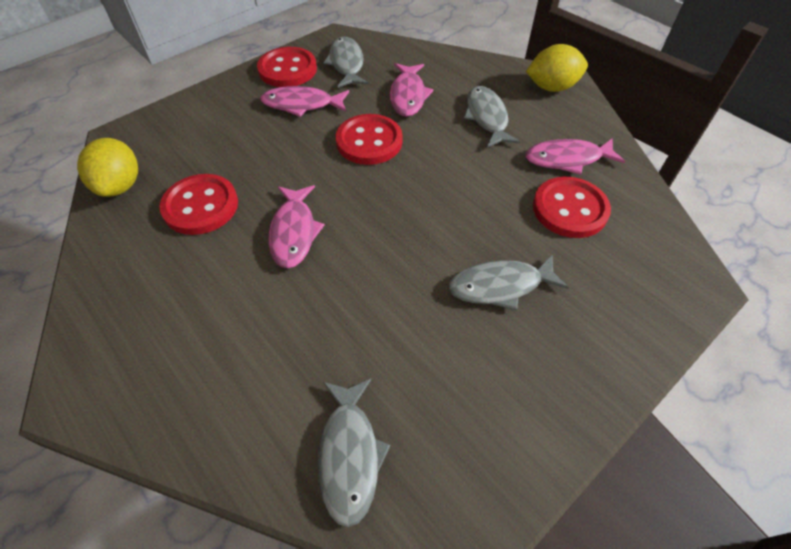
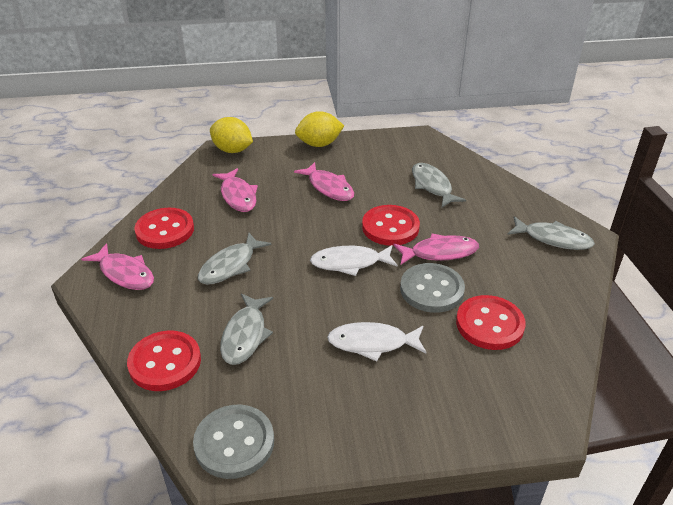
grey button: none = 0 -> [193,405,274,479] [400,263,465,313] = 2
white fish: none = 0 -> [310,245,398,276] [327,322,427,362] = 2

